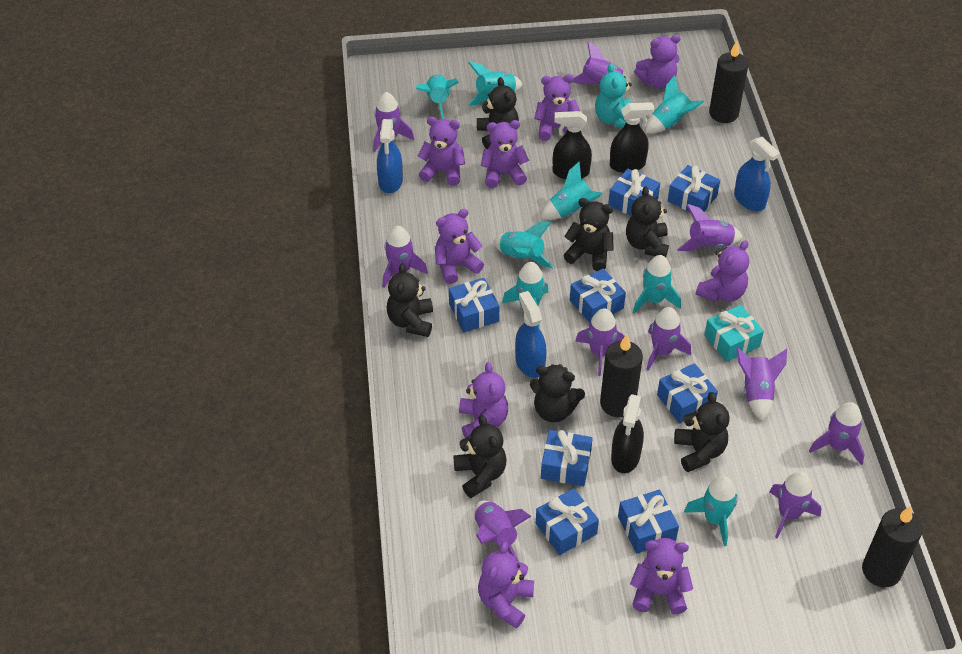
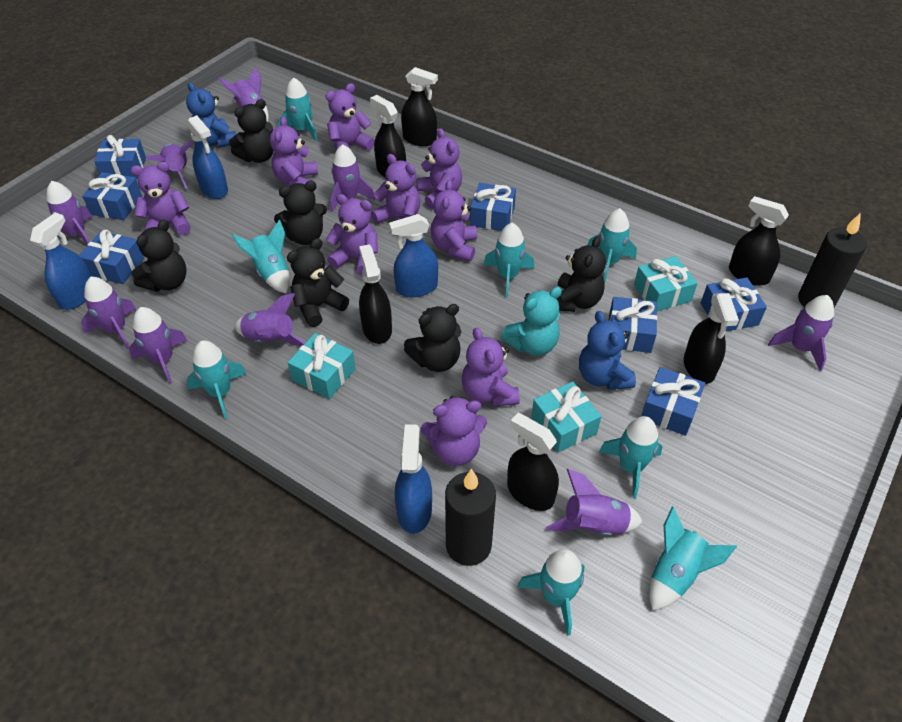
black candle: [600,334,643,417] [709,41,749,123] [862,506,923,587] = 3 -> [445,469,496,566] [798,213,867,308] = 2
black spray bottle: [553,111,592,179] [610,102,654,173] [611,394,644,473] = 3 -> [359,245,392,344] [370,95,406,177] [401,67,438,146] [507,413,559,511] [684,293,739,384] [729,196,789,286] = 6
black teddy bear: [387,263,433,337] [454,415,506,498] [477,77,519,149] [530,364,585,422] [563,198,614,271] [626,186,669,257] [674,392,730,472] = 7 -> [132,220,187,292] [229,99,274,163] [274,181,327,245] [287,238,349,327] [404,304,461,372] [557,236,606,312] = 6
blue gift: [449,278,499,332] [536,488,599,555] [541,430,593,486] [570,269,626,323] [608,169,660,216] [618,490,679,553] [657,363,718,423] [668,165,720,212] = 8 -> [79,230,144,284] [82,172,142,220] [94,135,146,179] [470,183,516,231] [609,297,657,353] [641,367,705,436] [701,278,767,331] = 7
blue spray bottle: [377,119,403,193] [515,291,546,378] [734,137,780,211] = 3 -> [30,213,91,310] [187,115,228,199] [389,214,438,297] [395,424,432,534] = 4
blue teddy bear: none = 0 -> [186,82,236,148] [579,311,636,390] = 2
purple rocket: [373,92,414,152] [383,226,428,288] [474,500,531,562] [572,42,633,87] [575,308,625,376] [646,307,691,371] [677,204,743,251] [736,348,787,422] [770,471,821,539] [809,402,865,465] = 10 -> [46,181,93,245] [81,277,137,349] [129,307,188,383] [147,141,193,189] [218,67,269,122] [235,293,305,346] [330,144,375,212] [546,469,643,536] [768,295,834,371] = 9
turquoise gift: [704,305,764,362] = 1 -> [288,333,355,399] [531,382,601,452] [634,256,698,311] = 3

